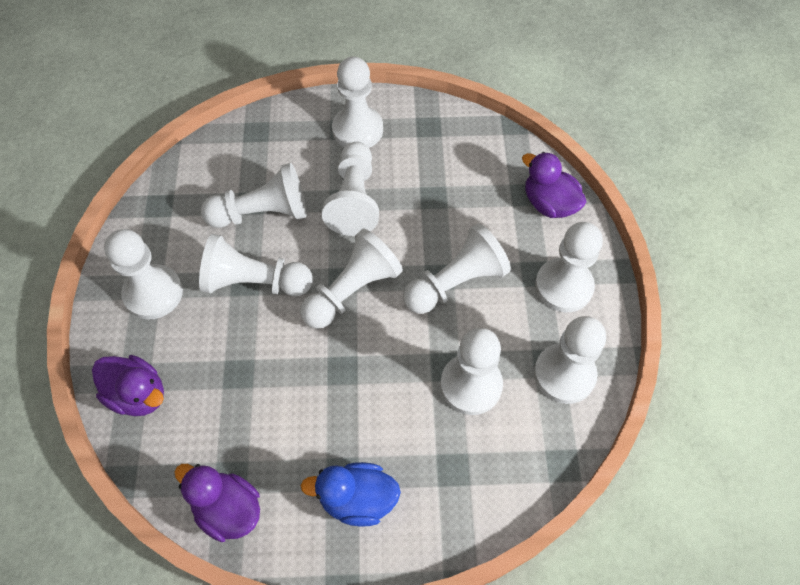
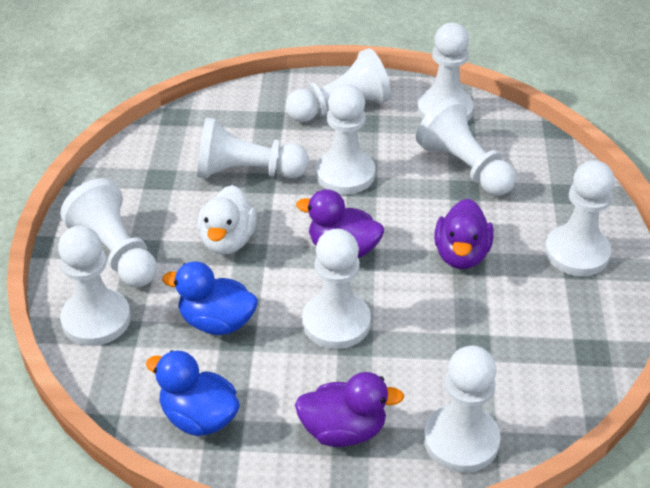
blue duck: [300,462,401,527] = 1 -> [146,350,240,436] [162,261,258,335] = 2
white duck: none = 0 -> [197,185,257,255] = 1

